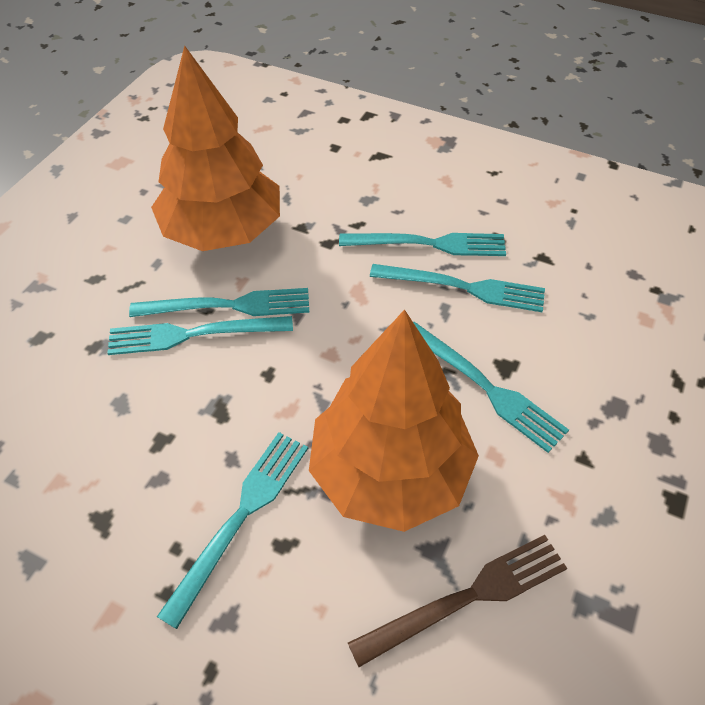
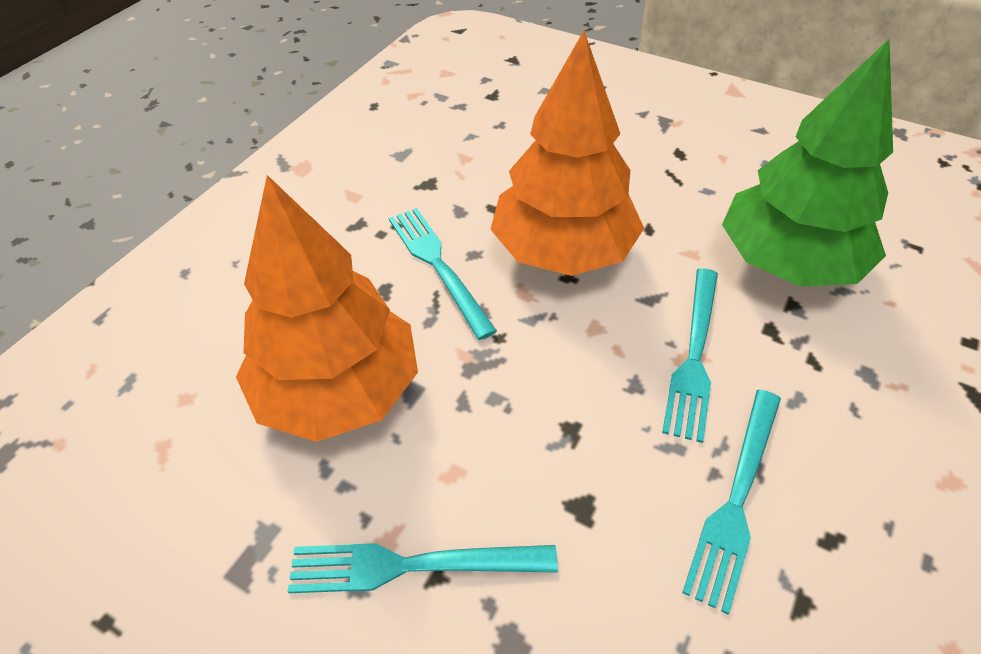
brown fork: [348,535,567,667] = 1 -> none = 0
green tree: none = 0 -> [722,39,893,287] = 1
turquoise fork: [107,316,293,355] [129,288,309,317] [157,432,308,629] [339,233,506,256] [370,264,545,312] [413,322,569,453] = 6 -> [288,543,558,593] [389,208,497,340] [662,268,718,443] [682,389,781,614] = 4

